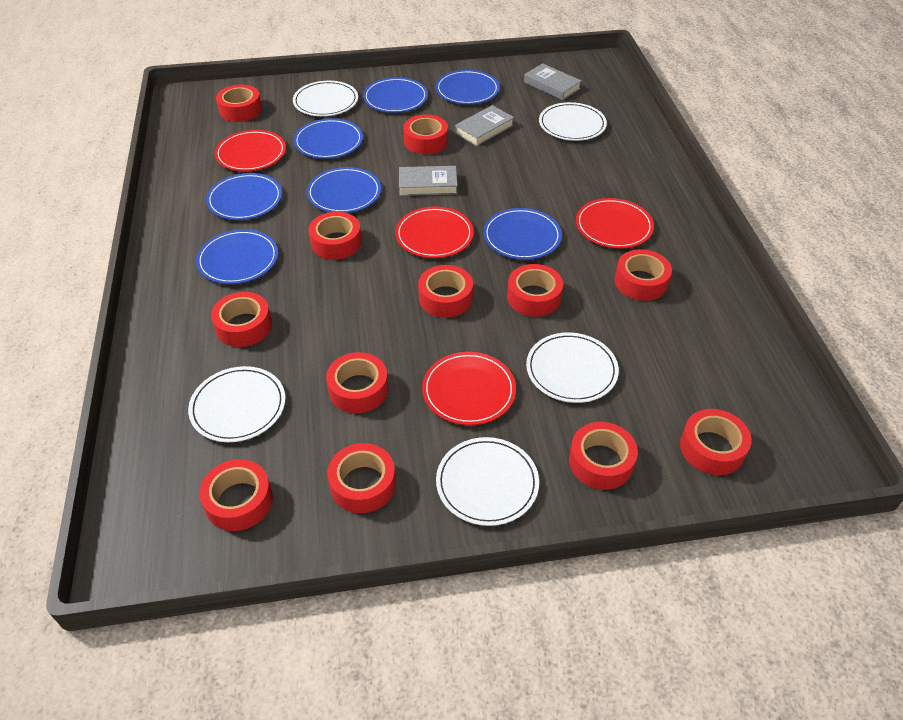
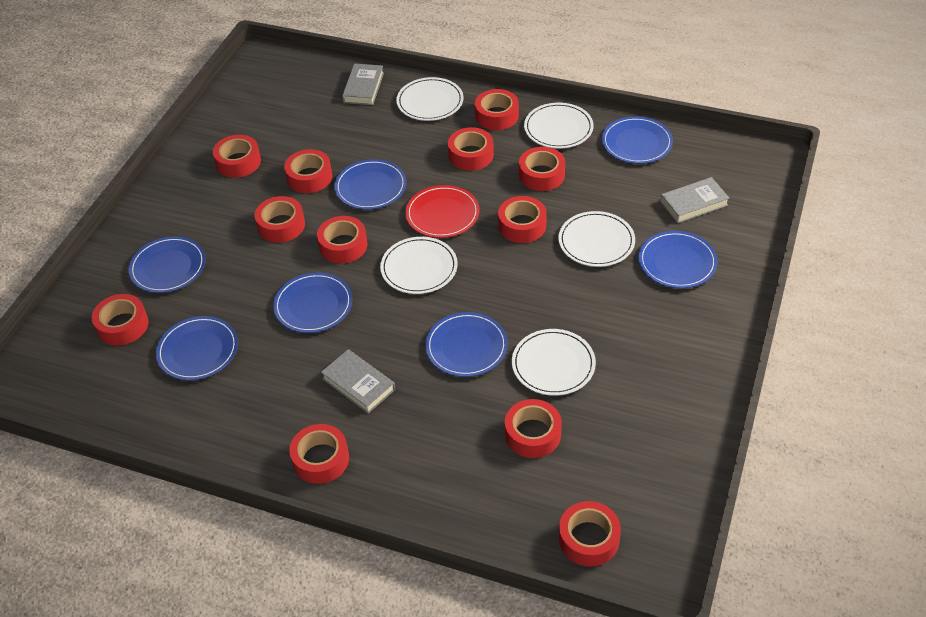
red plate: [215,130,286,171] [395,207,474,258] [422,352,516,425] [576,198,654,249] = 4 -> [405,185,480,238] = 1

